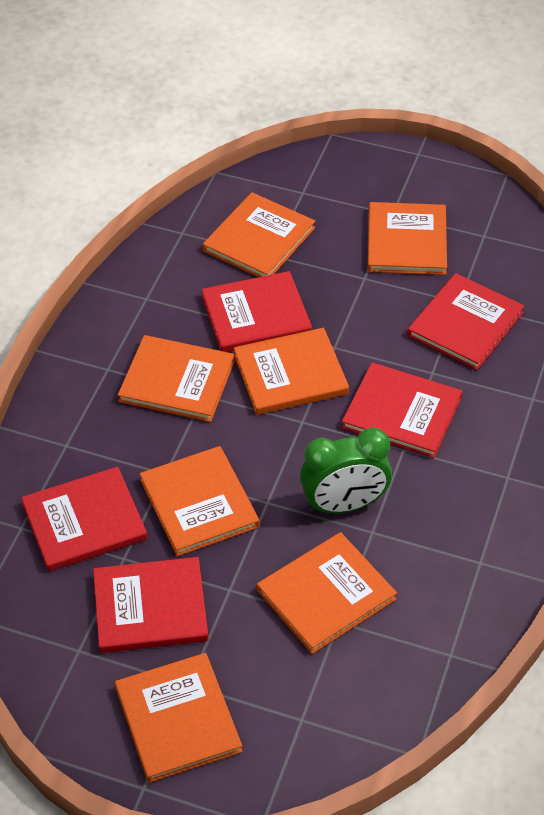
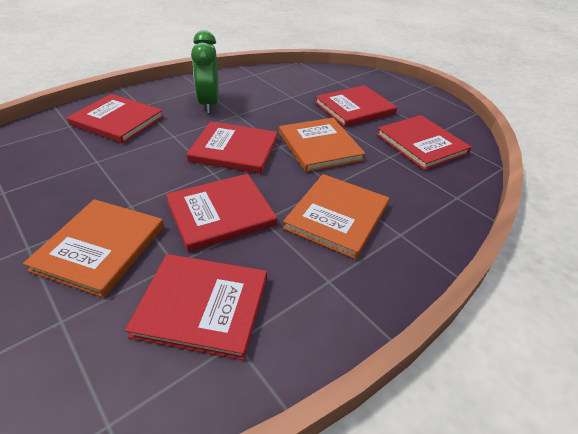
orange book: [115,653,243,783] [118,335,235,422] [140,446,260,557] [203,192,315,277] [234,328,349,415] [257,532,397,654] [368,202,447,275] = 7 -> [23,199,164,298] [279,118,366,172] [283,174,389,259] = 3
red book: [21,467,147,572] [93,557,209,653] [201,271,312,352] [342,362,462,458] [407,273,524,370] = 5 -> [67,94,164,144] [125,254,267,360] [166,174,277,252] [187,122,278,174] [315,85,397,127] [376,115,472,170] = 6

